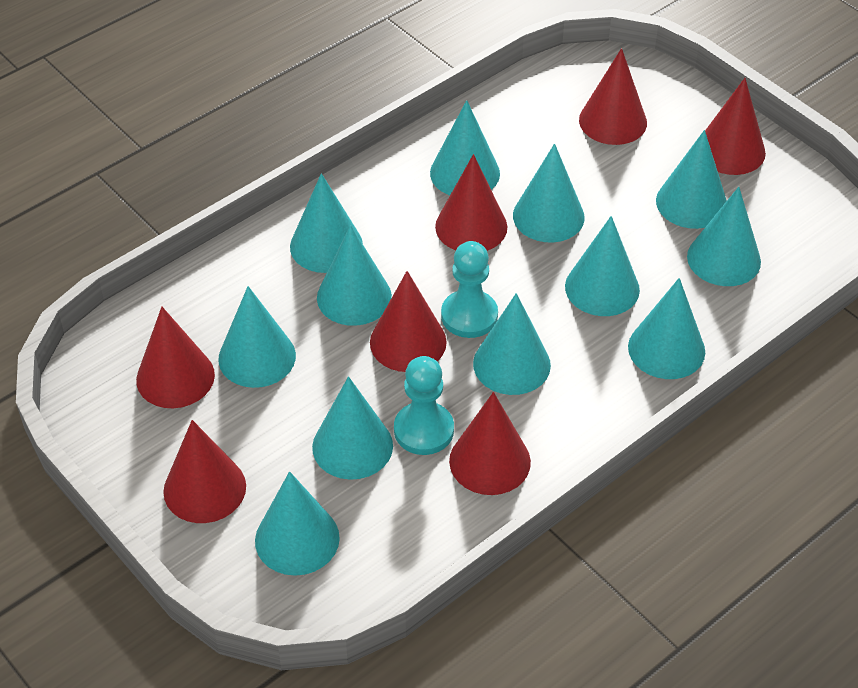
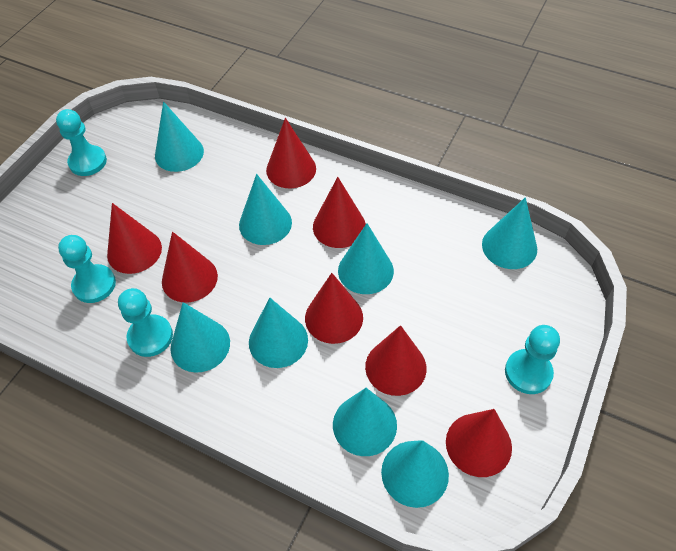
turquoise cone: [218,286,296,388] [255,471,340,576] [290,173,363,273] [312,376,393,480] [317,225,392,326] [430,100,500,195] [473,293,551,395] [513,143,585,242] [565,216,640,316] [628,278,705,379] [656,130,727,229] [687,187,761,286] = 12 -> [155,101,204,172] [170,302,230,373] [239,174,292,245] [249,298,308,368] [333,388,397,456] [338,223,394,294] [381,440,449,508] [482,197,537,269] = 8
turquoise pawn: [394,356,454,455] [441,241,498,338] = 2 -> [56,109,107,176] [58,235,116,303] [118,288,173,357] [505,325,560,394] = 4

